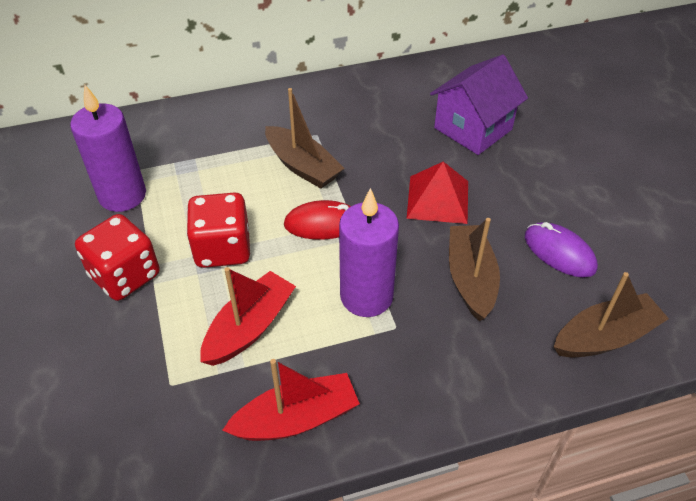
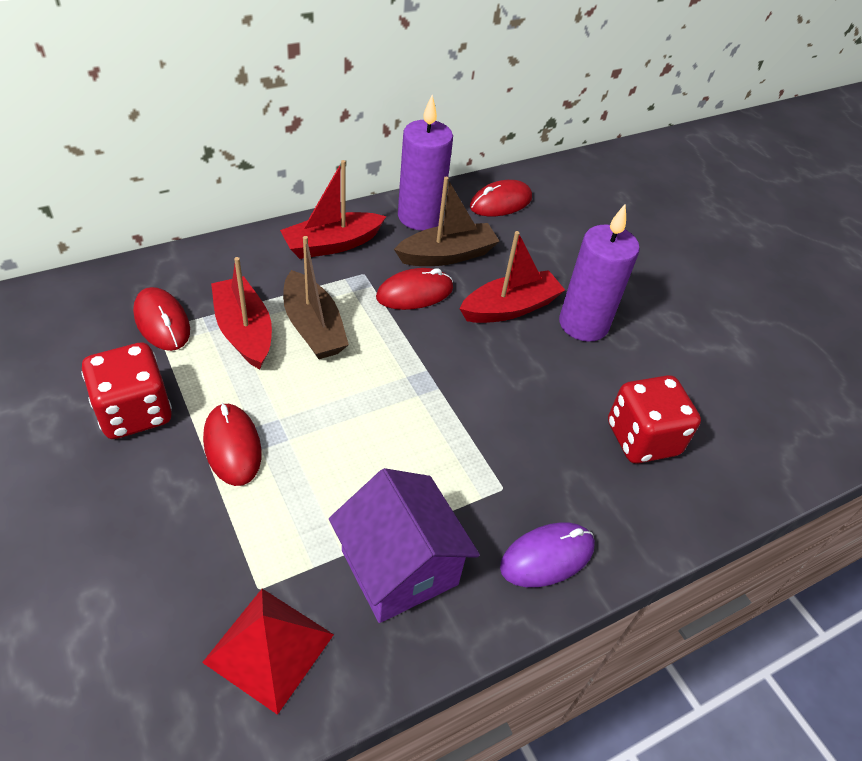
brown boat: [265,88,344,188] [449,218,500,321] [554,272,669,357] = 3 -> [283,236,349,359] [394,177,500,266] = 2
red boat: [200,267,296,366] [222,359,360,441] = 2 -> [211,257,272,369] [280,160,386,259] [459,231,565,323] = 3
red mouse: [284,200,351,240] = 1 -> [133,287,190,351] [203,403,262,486] [376,268,453,310] [470,180,532,216] = 4

